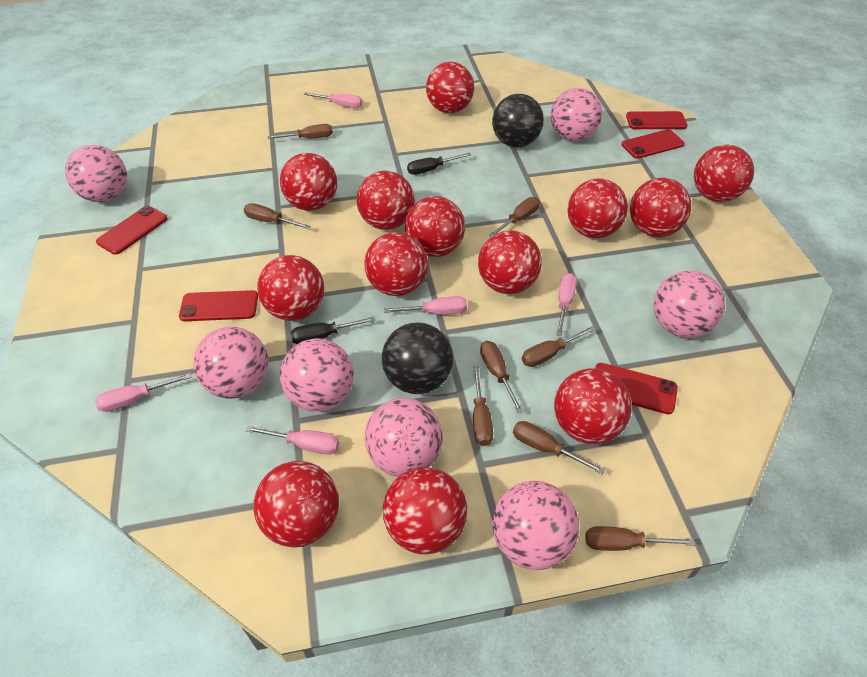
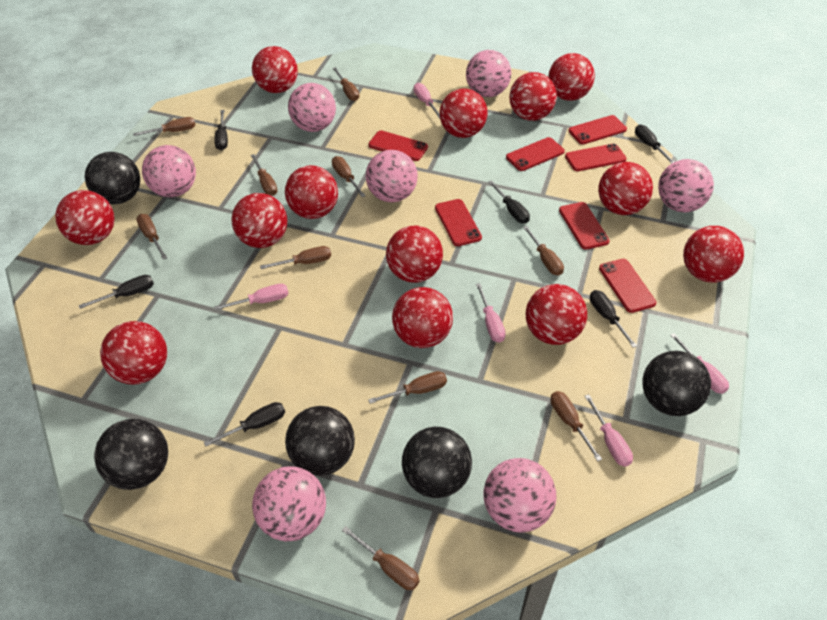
black ball: [382,323,453,394] [492,94,544,147] = 2 -> [85,152,140,204] [94,419,168,490] [285,406,355,476] [402,427,472,498] [642,351,711,416] = 5
black screwdriver: [290,317,375,344] [407,153,471,175] = 2 -> [79,275,154,309] [204,402,285,447] [214,110,228,150] [488,180,530,224] [590,290,637,348] [635,125,674,164] = 6
brown screwdriver: [244,203,310,229] [268,124,333,139] [473,366,493,446] [480,341,524,413] [489,197,540,237] [513,421,605,475] [522,326,596,367] [586,526,695,551] = 8 -> [133,117,195,136] [136,214,167,260] [251,154,277,196] [260,246,331,269] [332,156,366,197] [333,67,359,101] [342,526,420,590] [368,371,447,404] [523,226,564,276] [550,391,602,461] = 10
red phone: [96,206,167,255] [179,290,258,321] [595,363,678,414] [622,129,685,159] [626,111,688,129] = 5 -> [368,130,428,161] [435,199,482,246] [506,137,565,171] [559,202,610,250] [565,143,627,171] [569,115,627,144] [599,259,656,313] = 7

